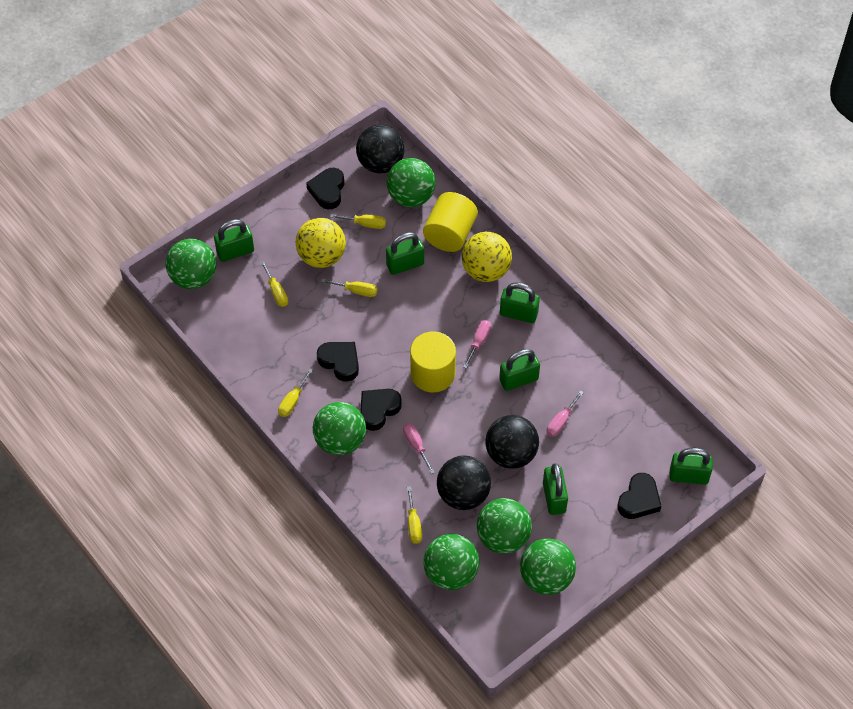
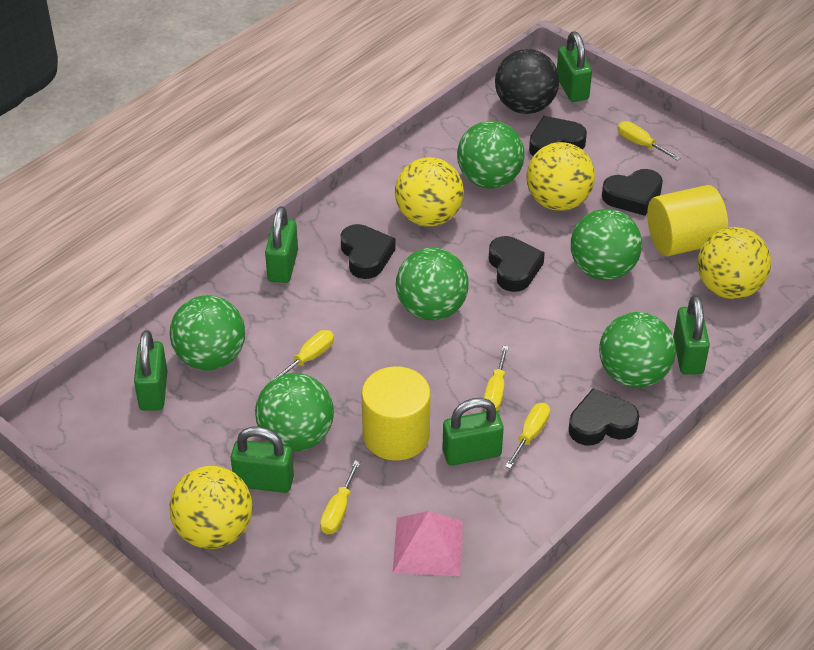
black ball: [356,125,404,173] [437,455,491,510] [485,415,539,469] = 3 -> [495,49,559,114] = 1
black heart: [306,168,344,209] [317,342,359,382] [360,389,402,431] [617,473,661,519] = 4 -> [341,224,396,279] [489,236,545,292] [529,116,587,156] [569,389,639,445] [602,169,663,216] = 5
pink pyramid: none = 0 -> [393,511,463,576] = 1
pink screwdriver: [403,423,435,474] [463,320,491,369] [547,390,584,437] = 3 -> none = 0
yellow ball: [295,218,346,268] [462,232,512,282] = 2 -> [169,466,252,549] [395,157,464,227] [526,142,595,211] [698,227,771,299] = 4

